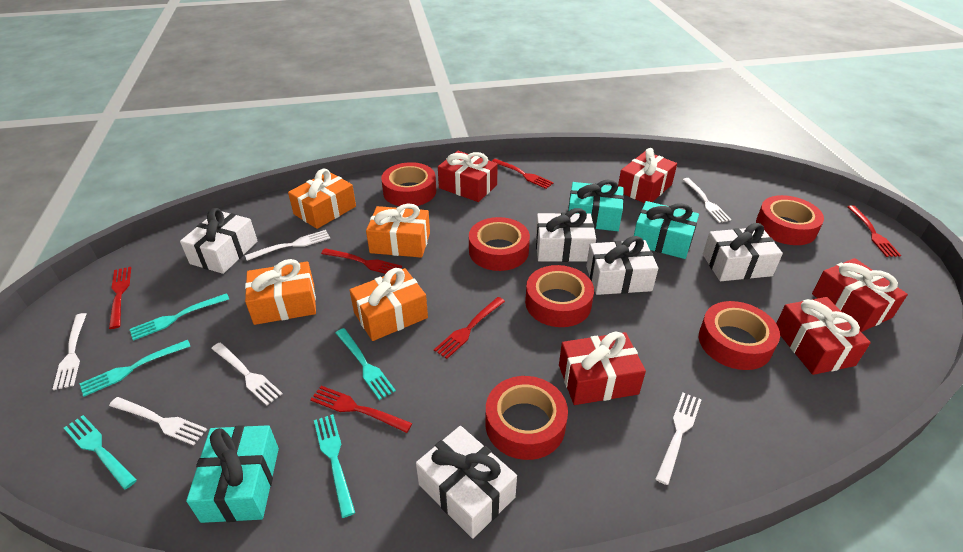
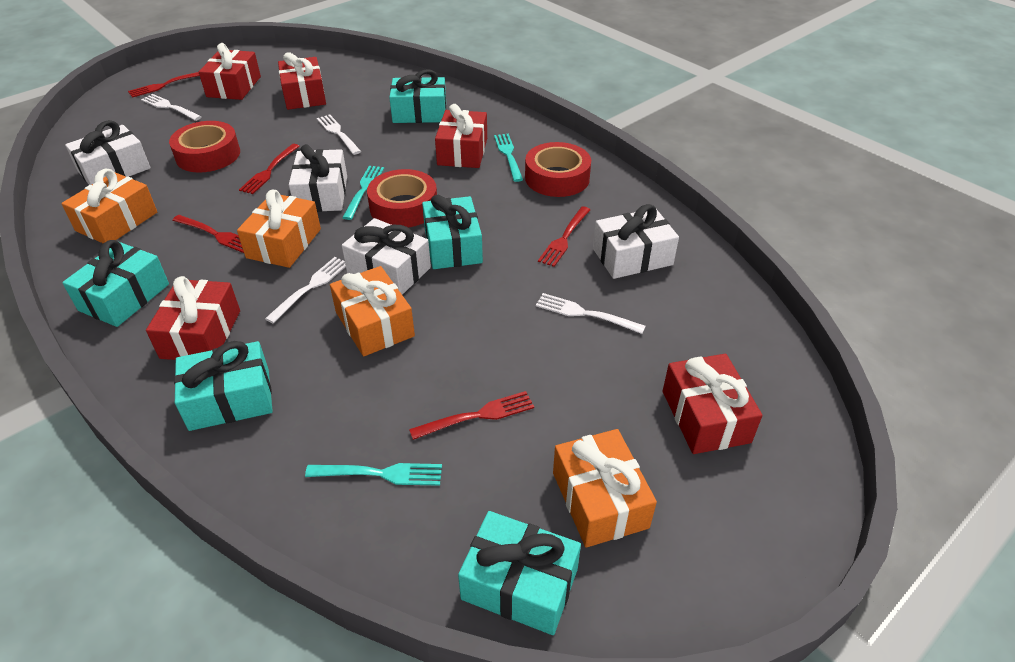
red fork: [109,267,131,329] [310,386,412,433] [321,248,402,274] [434,297,505,359] [492,159,554,189] [847,205,901,257] = 6 -> [128,72,200,98] [172,215,244,253] [239,144,300,194] [409,391,534,440] [538,206,590,267] = 5
red tape: [381,162,436,206] [469,217,530,271] [486,376,568,460] [525,265,594,327] [699,301,780,370] [756,195,824,245] = 6 -> [169,121,240,173] [367,169,437,228] [525,142,591,197] = 3
turquoise fork: [64,415,137,490] [79,340,191,397] [130,293,229,341] [314,414,355,518] [336,328,396,400] = 5 -> [305,463,442,486] [342,166,384,220] [494,134,523,182] = 3
turquoise gift: [186,425,279,523] [568,179,624,231] [634,201,699,259] = 3 -> [62,240,169,327] [174,341,273,431] [389,69,446,123] [422,195,483,269] [458,511,581,635] = 5
white fork: [53,313,87,390] [109,397,207,446] [211,343,283,406] [245,230,330,261] [656,393,701,485] [682,178,731,223] = 6 -> [141,94,202,121] [265,257,346,323] [317,115,361,155] [536,293,646,334] = 4
white gift: [180,208,258,274] [416,426,517,539] [535,208,596,262] [586,236,658,295] [703,223,783,281] = 5 -> [65,120,150,185] [289,144,347,212] [342,218,431,295] [593,204,679,279] = 4

